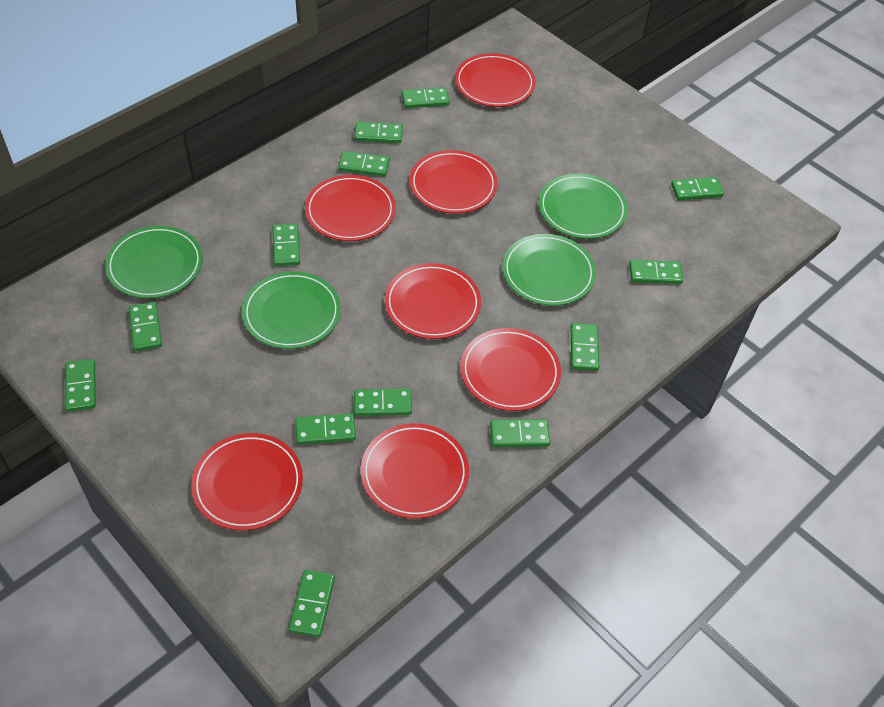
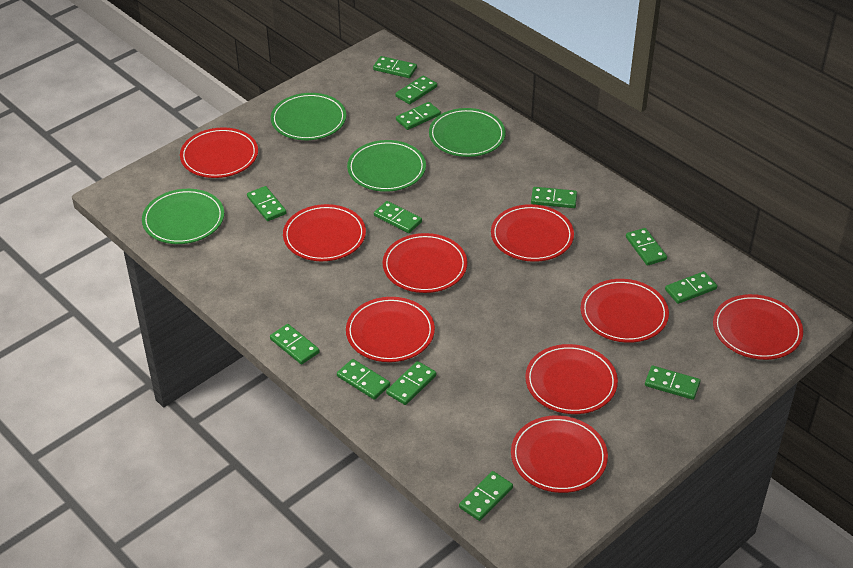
red plate: [191,433,303,530] [305,175,396,241] [361,423,469,519] [385,263,481,339] [409,150,497,214] [455,53,536,107] [460,328,561,411] = 7 -> [180,127,258,178] [283,204,366,261] [346,297,435,362] [383,233,467,293] [491,204,574,262] [511,415,608,493] [525,344,618,414] [581,279,669,343] [713,294,803,360] = 9

